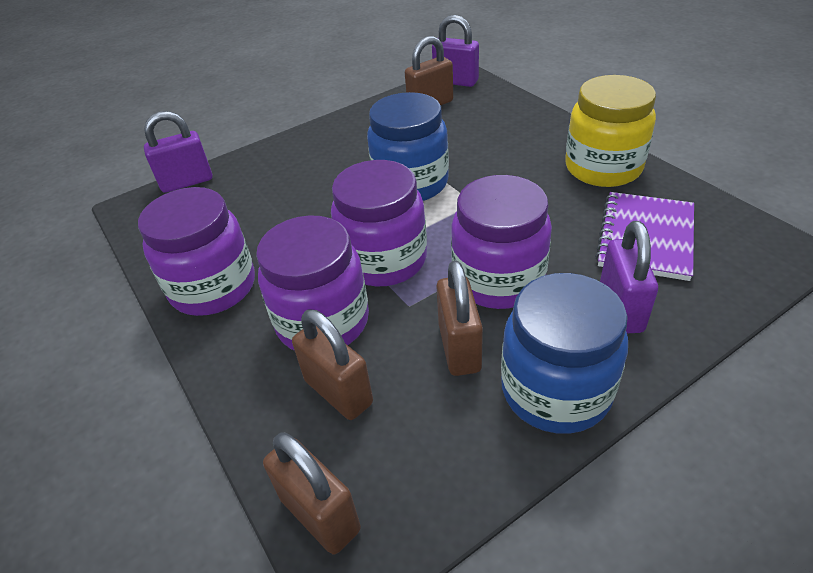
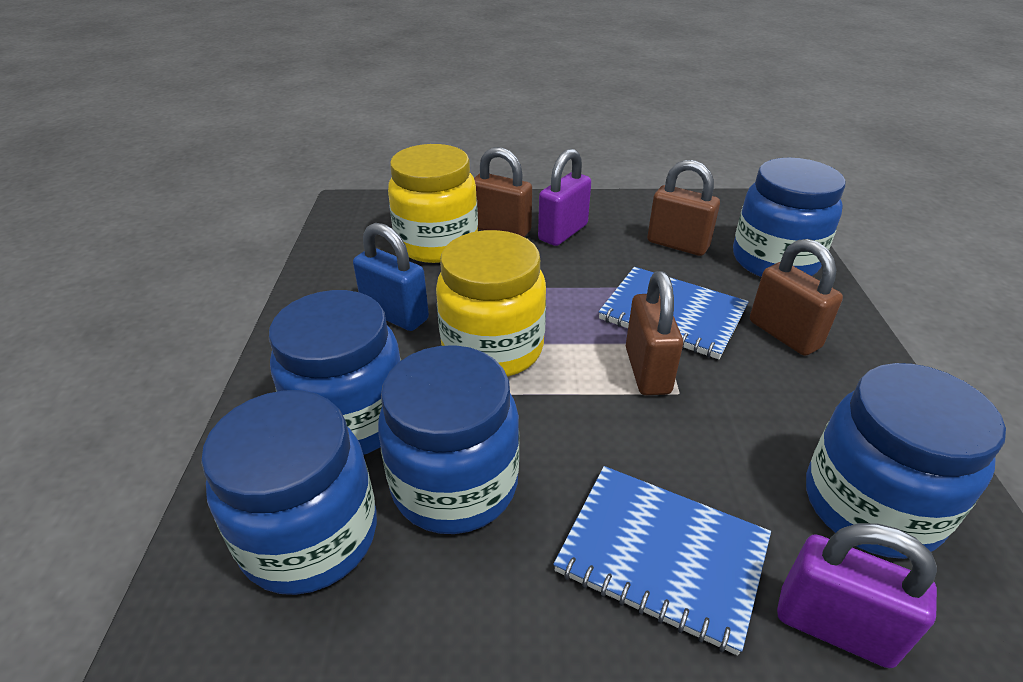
blue jar: [367,92,449,201] [501,273,628,434] = 2 -> [201,390,377,595] [269,290,401,455] [378,345,519,534] [733,158,845,277] [806,363,1006,559] = 5
blue notebook: none = 0 -> [553,466,771,655] [598,267,749,359] = 2
blue padlock: none = 0 -> [353,223,429,331] = 1
purple jar: [138,187,255,316] [256,215,369,351] [331,160,427,286] [451,175,552,309] = 4 -> none = 0
purple notebook: [595,192,694,281] = 1 -> none = 0
purple padlock: [144,111,213,193] [432,15,479,87] [600,221,658,333] = 3 -> [538,149,591,246] [777,523,937,668] = 2
yellow jar: [565,75,656,187] = 1 -> [388,144,478,263] [436,230,546,377] = 2

